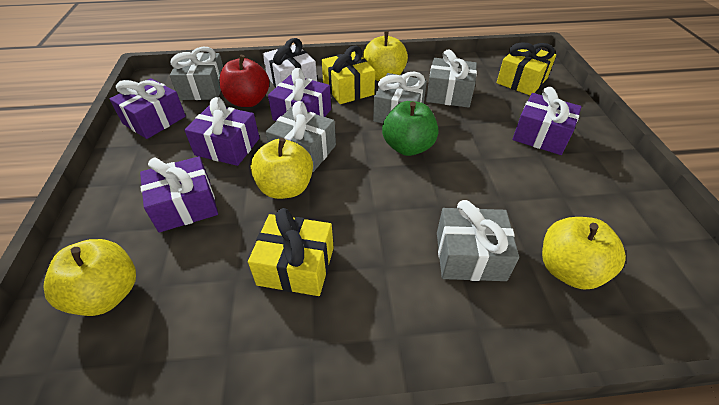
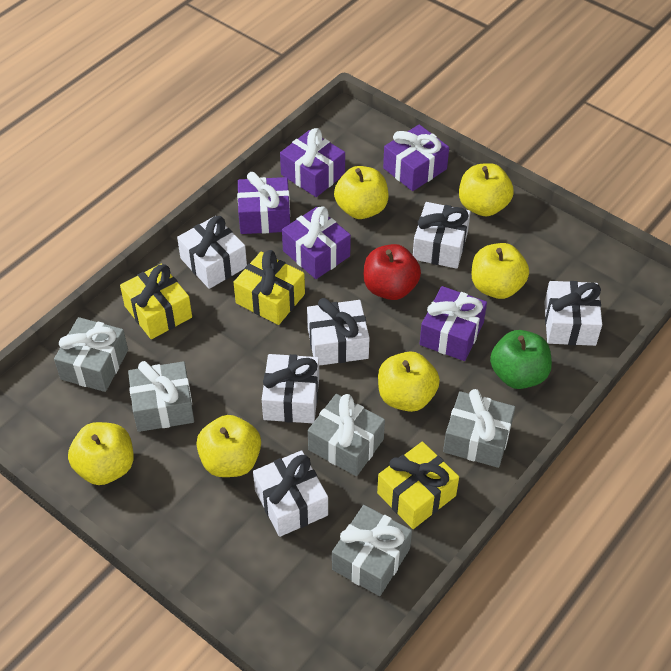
white gift: [263,38,317,87] = 1 -> [177,216,247,289] [253,450,328,537] [262,354,319,423] [307,298,370,366] [413,202,471,269] [544,281,602,346] = 6
yellow apple: [44,239,136,316] [251,138,313,199] [363,31,408,81] [542,217,626,289] = 4 -> [68,422,134,485] [196,415,261,477] [334,166,389,219] [378,352,440,412] [459,163,514,216] [471,243,529,299] = 6

